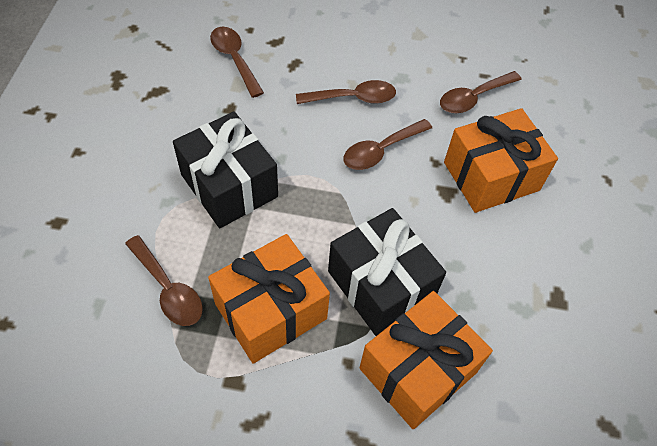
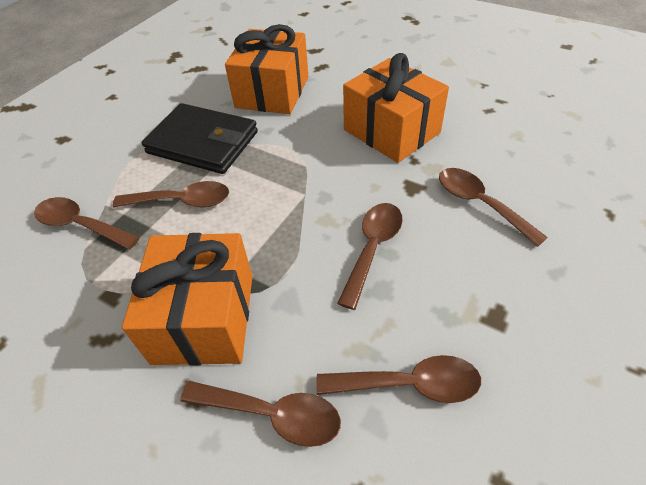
black gift: [173,111,278,228] [328,208,446,336] = 2 -> none = 0
black wallet: none = 0 -> [142,103,258,174] = 1
brown spoon: [125,235,203,326] [210,27,264,98] [296,80,396,104] [344,119,432,170] [440,71,522,113] = 5 -> [34,197,140,250] [113,181,229,207] [180,381,341,447] [316,355,481,403] [337,203,403,310] [439,168,548,247] = 6

